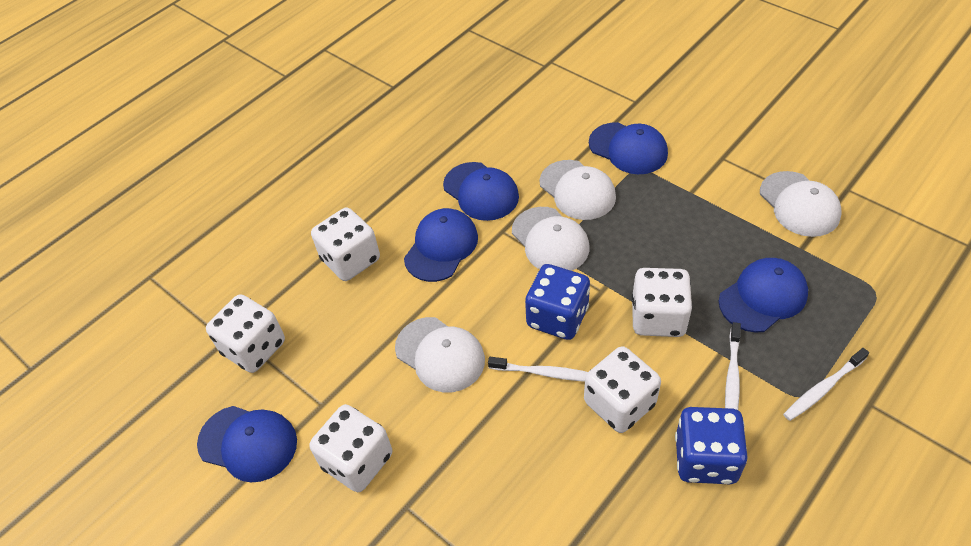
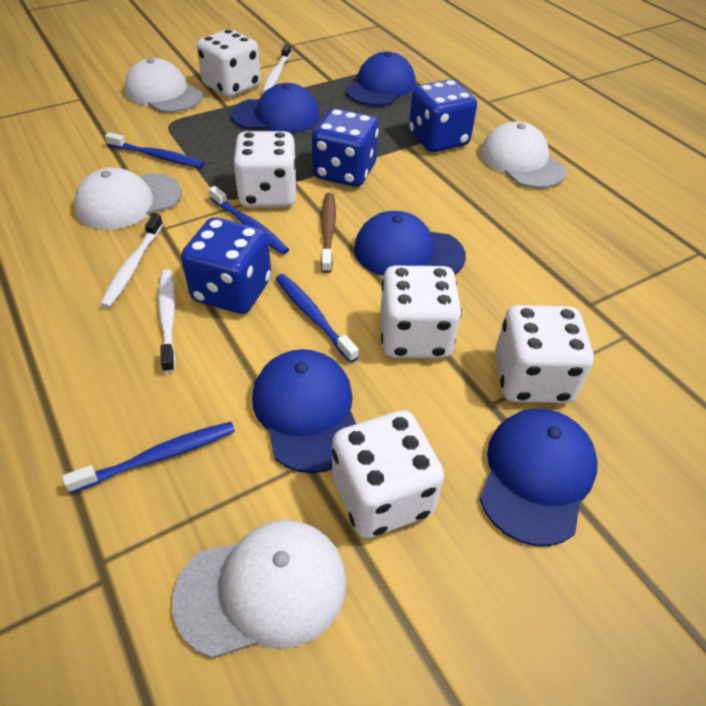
blue dice: [525,264,590,340] [675,407,748,484] = 2 -> [181,217,271,314] [312,108,379,187] [409,79,477,152] = 3
blue toothbrush: none = 0 -> [62,422,235,493] [105,132,204,168] [209,186,289,254] [276,274,359,363] = 4
brown toothbrush: none = 0 -> [321,193,336,273] = 1

